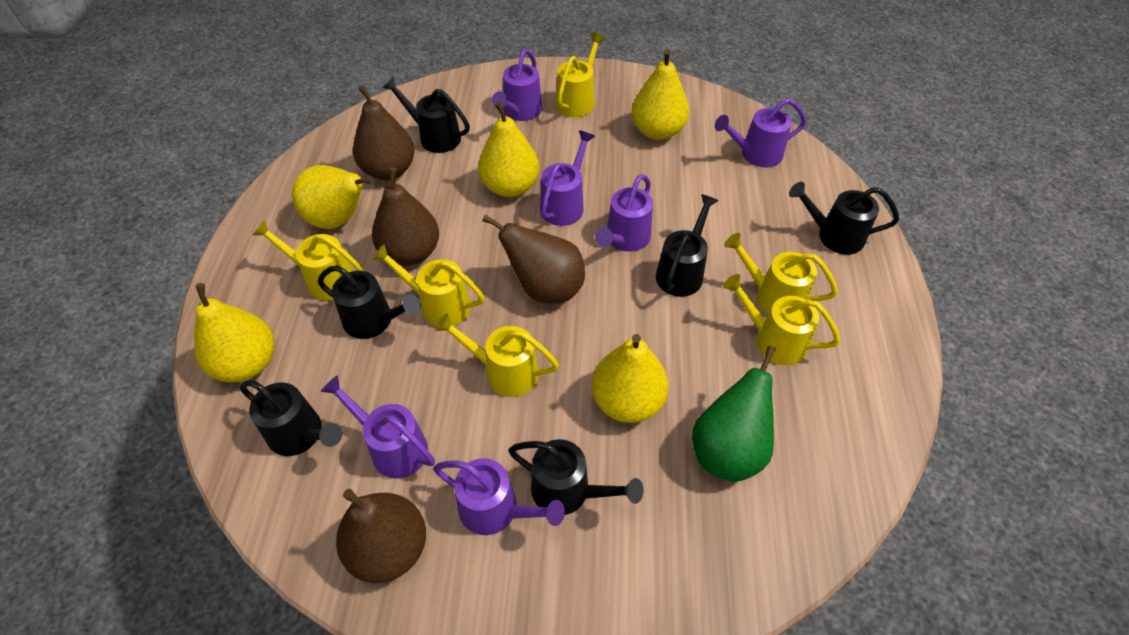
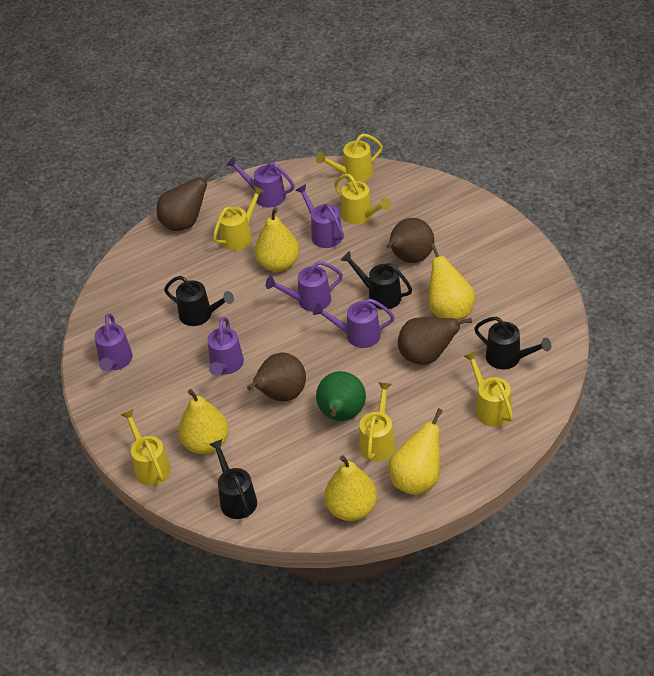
black watering can: [240,380,342,456] [318,265,421,339] [383,77,470,153] [509,439,643,515] [656,194,719,297] [789,182,899,255] = 6 -> [164,276,234,326] [209,439,257,519] [341,251,412,309] [474,317,551,369] = 4

